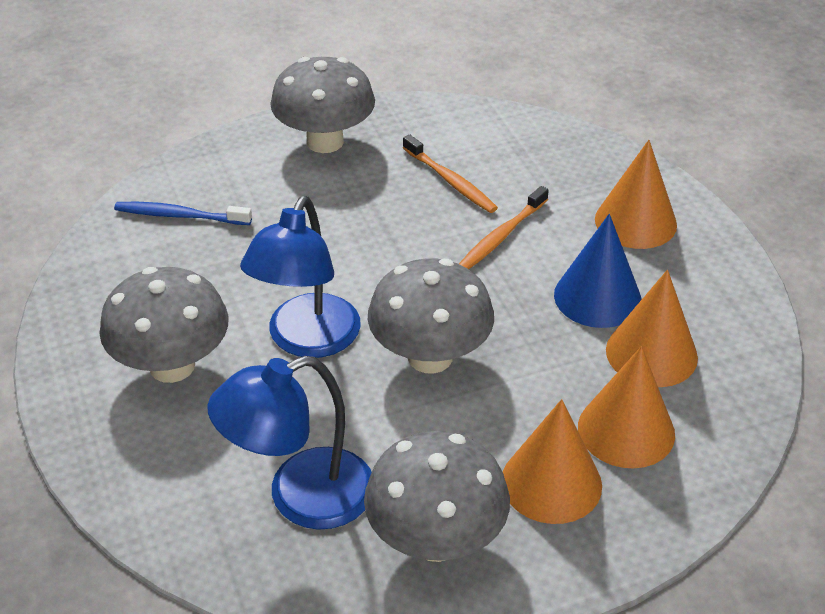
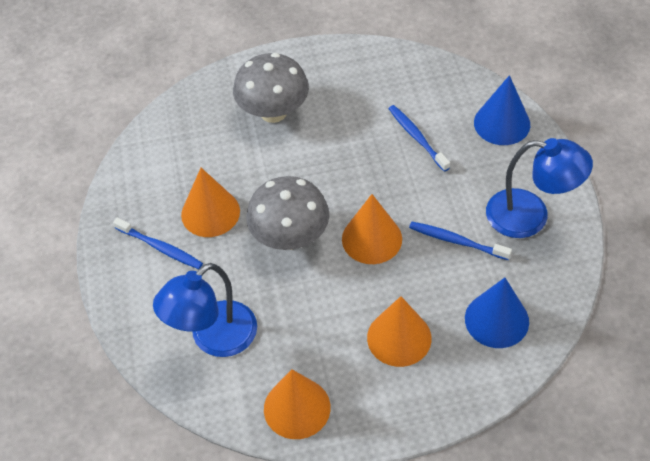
blue cone: [554,214,641,328] = 1 -> [465,278,529,348] [474,75,530,145] = 2
blue toothbrush: [114,202,252,225] = 1 -> [113,217,203,269] [388,105,450,172] [409,222,512,260] = 3
grey mushroom: [99,267,229,383] [270,57,375,153] [364,431,510,562] [368,258,494,374] = 4 -> [233,53,309,123] [246,176,329,250] = 2
orange toothbrush: [403,135,498,213] [459,186,549,269] = 2 -> none = 0

